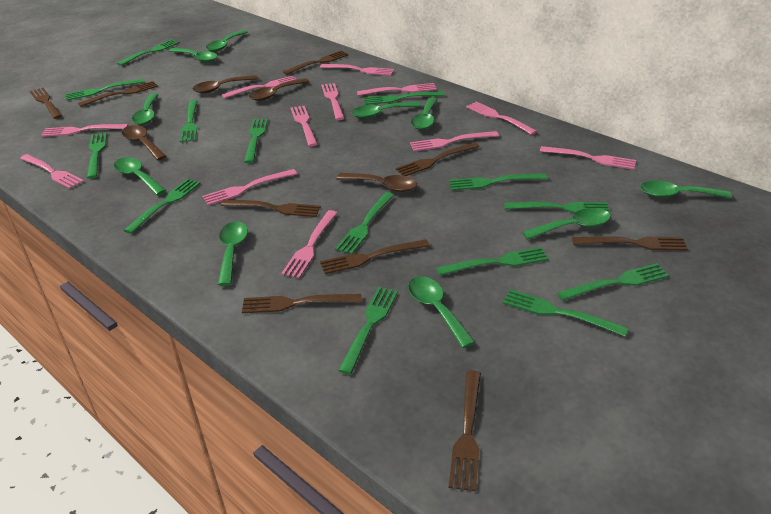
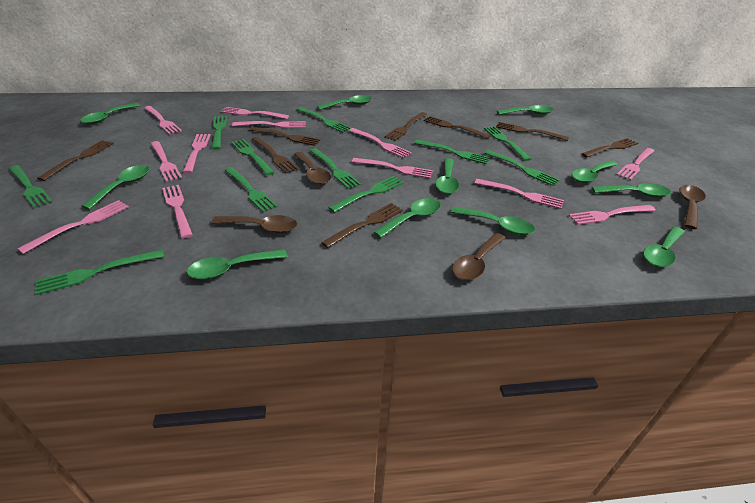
brown fork: [30,88,62,119] [78,81,158,107] [220,199,321,217] [242,294,362,313] [283,51,349,75] [320,239,430,274] [396,142,479,176] [449,370,481,491] [572,236,688,251] = 9 -> [37,140,114,181] [249,126,321,146] [252,137,299,173] [321,203,403,248] [384,112,427,141] [424,116,491,139] [496,122,569,141] [582,138,638,158] = 8
green fork: [65,79,145,101] [87,132,107,179] [117,40,179,66] [124,179,201,234] [180,100,198,142] [244,118,268,163] [335,192,394,254] [338,287,398,374] [364,91,445,105] [436,247,549,276] [449,173,548,190] [503,289,628,336] [504,202,610,214] [557,263,669,301] = 14 -> [9,165,53,208] [36,250,164,295] [212,116,227,150] [225,167,278,212] [231,139,275,175] [296,107,351,133] [310,148,361,189] [329,176,404,212] [414,140,490,164] [484,126,531,161] [484,150,560,186] = 11
green spoon: [114,157,166,195] [132,93,158,125] [169,48,217,62] [206,30,247,52] [218,221,248,286] [351,102,421,118] [408,276,475,348] [411,97,438,130] [522,208,611,240] [640,181,732,198] = 10 -> [80,103,140,124] [81,165,149,210] [187,249,288,280] [317,95,372,110] [374,198,441,238] [435,158,459,194] [451,206,535,235] [497,105,553,115] [572,160,618,183] [592,183,671,198] [643,226,685,267] = 11

